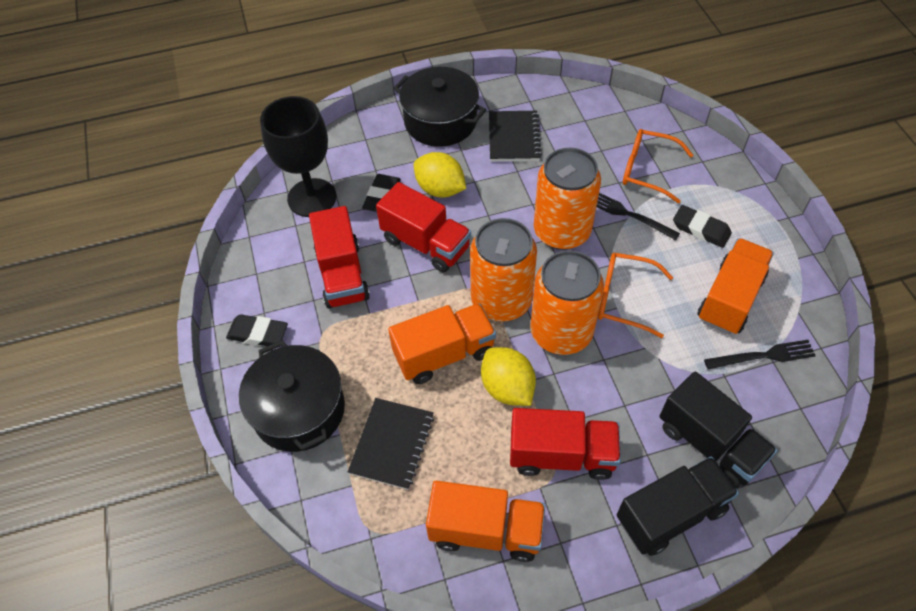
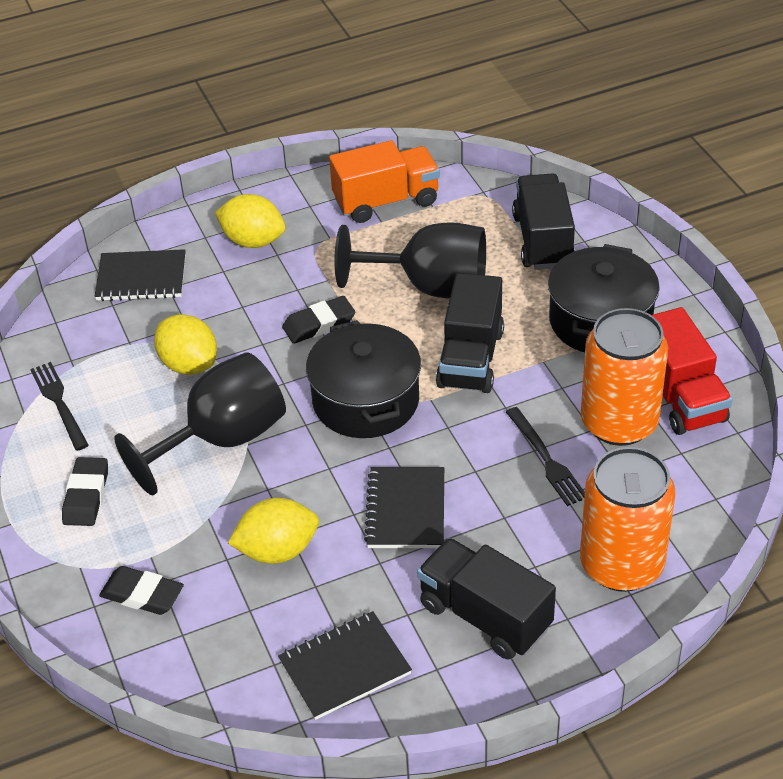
black goblet: [260,96,336,217] = 1 -> [114,352,286,495] [334,222,486,298] = 2
black notebook: [348,398,434,490] [489,111,542,161] = 2 -> [94,249,186,301] [278,611,412,720] [364,467,444,548] = 3
black truck: [617,456,739,556] [660,371,777,489] = 2 -> [417,538,556,660] [436,273,504,393] [512,174,575,269] = 3
orange can: [470,218,537,321] [530,250,604,355] [534,148,601,250] = 3 -> [580,447,675,592] [581,308,668,446] = 2
orange glasses: [598,253,673,338] [623,129,693,203] = 2 -> none = 0
orange truck: [388,303,496,384] [426,481,545,562] [698,238,774,334] = 3 -> [329,140,440,223] = 1
red truck: [309,206,370,308] [376,182,471,272] [510,408,621,480] = 3 -> [652,307,733,435] = 1
yellow lemon: [414,152,466,197] [481,347,536,406] = 2 -> [154,314,217,375] [215,194,285,248] [228,498,319,564] = 3

